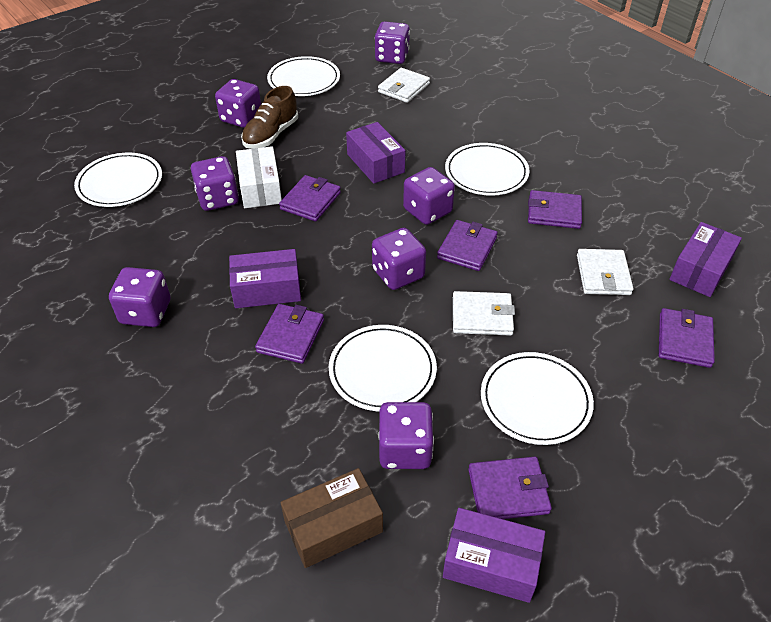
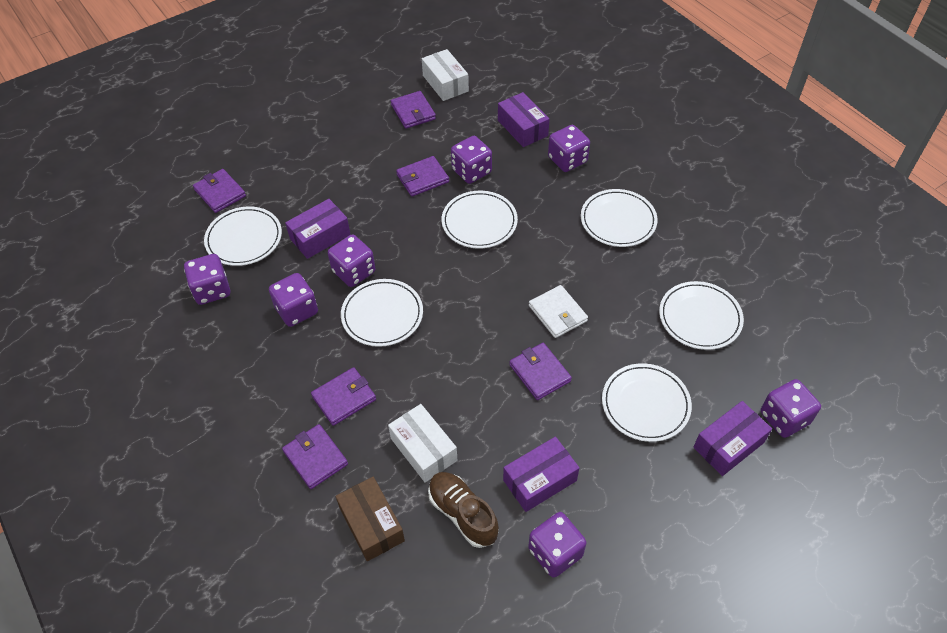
white box: [236,146,282,208] = 1 -> [388,404,457,483] [422,49,469,101] = 2
white plate: [74,153,162,207] [267,56,340,96] [329,325,437,411] [445,143,530,196] [481,352,594,445] = 5 -> [204,207,282,266] [341,279,423,347] [442,191,518,249] [581,189,658,247] [602,363,692,442] [659,281,744,350] = 6
white wallet: [378,68,430,103] [453,291,515,336] [577,249,634,295] = 3 -> [529,285,588,338] = 1

